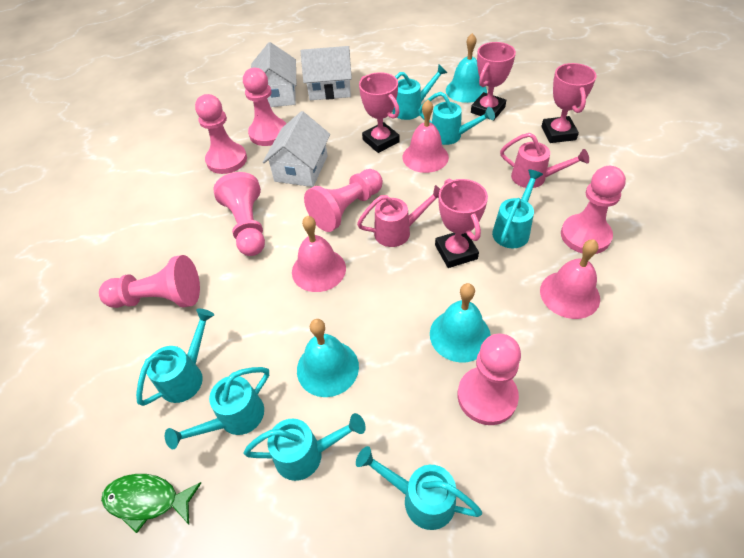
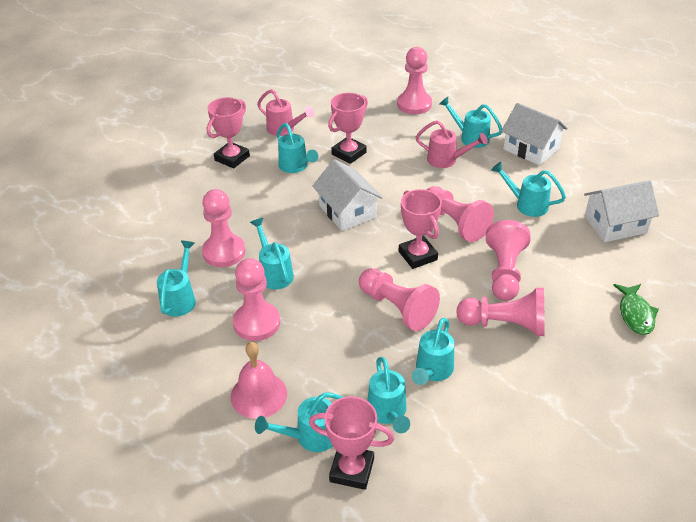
pink bell: [292,216,346,292] [403,100,449,173] [540,239,600,319] = 3 -> [231,342,287,419] = 1
turquoise bell: [297,319,359,397] [430,283,491,362] [446,33,487,103] = 3 -> none = 0
turquoise watering can: [136,309,215,406] [165,367,269,449] [244,413,366,481] [356,446,482,530] [392,65,447,120] [418,92,495,145] [492,169,543,249] = 7 -> [157,241,196,317] [250,218,294,290] [255,392,343,452] [277,123,318,173] [367,357,410,433] [412,318,454,385] [439,97,502,148] [491,162,566,217] = 8

